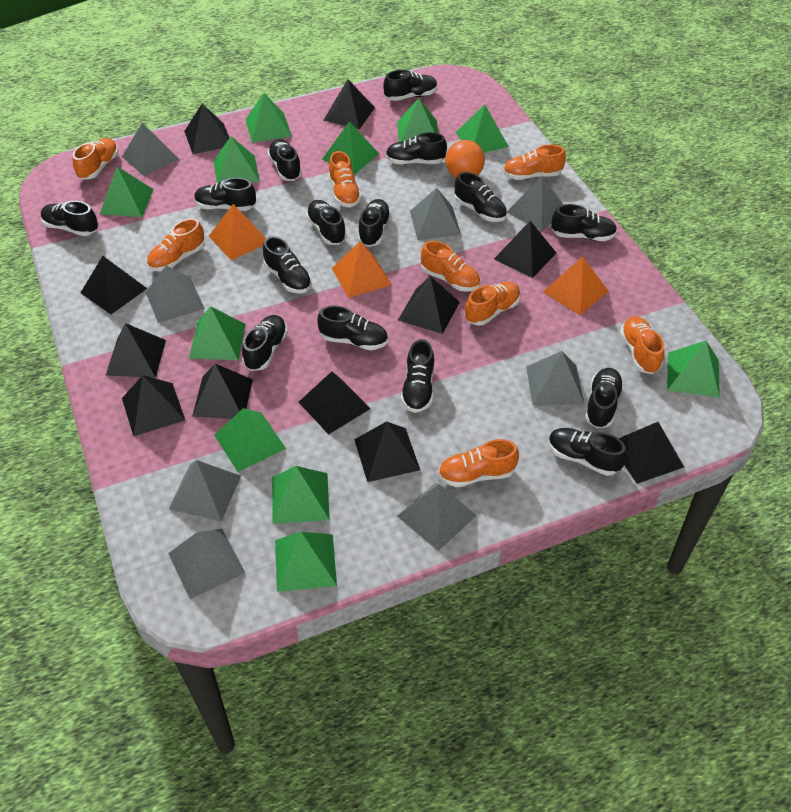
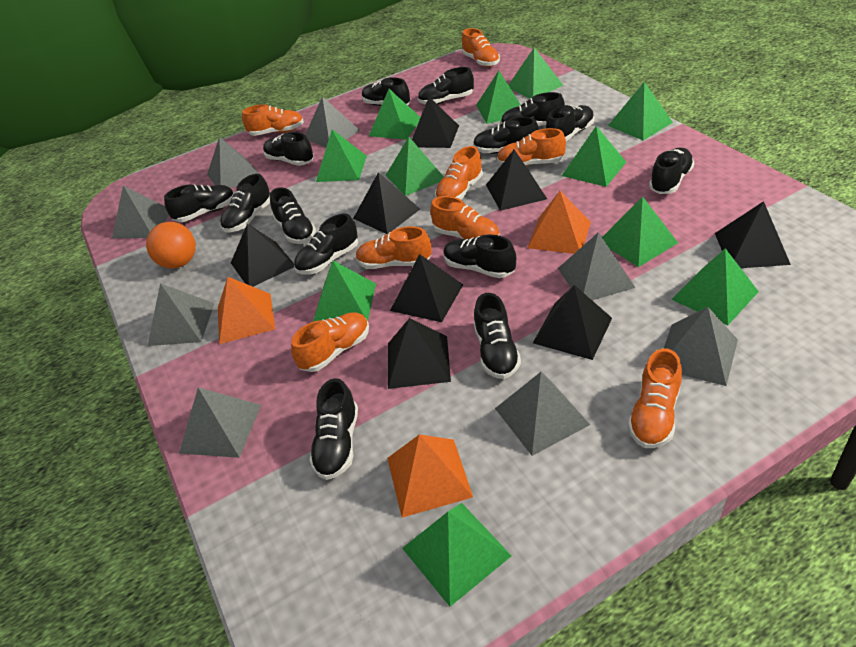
black pyramid: [80,256,147,314] [106,323,166,378] [122,375,185,436] [184,104,229,154] [192,364,253,419] [299,372,371,434] [324,79,375,129] [354,421,420,482] [398,276,460,334] [494,221,556,278] [618,422,684,484] = 11 -> [231,223,294,287] [353,172,420,234] [388,318,451,389] [390,254,463,322] [412,97,459,148] [486,149,547,211] [533,285,612,360] [715,201,791,268] = 8
black shoe: [41,201,98,236] [194,178,256,211] [242,315,288,371] [263,236,312,294] [267,139,302,181] [306,200,347,245] [317,306,388,350] [358,199,391,247] [383,70,437,101] [386,132,447,164] [401,339,434,413] [455,172,507,222] [548,428,627,476] [551,204,617,241] [585,368,624,428] = 15 -> [164,184,234,222] [220,174,270,232] [263,132,314,166] [270,188,316,244] [294,214,358,275] [309,378,358,480] [362,78,410,106] [418,67,474,105] [443,235,516,278] [473,117,539,154] [474,293,521,379] [501,92,565,126] [546,105,594,141] [649,148,694,194] = 14

